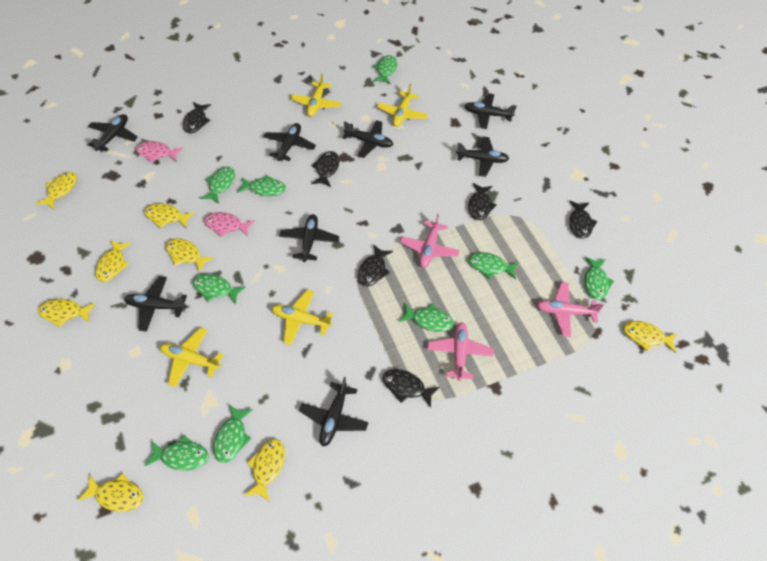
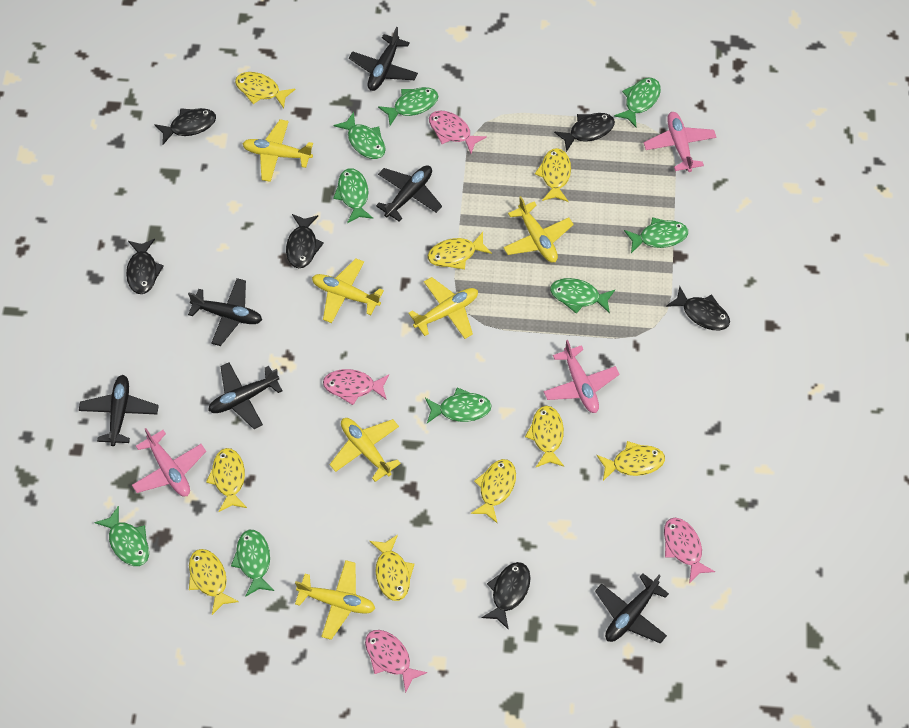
black plane: [88,114,138,152] [124,276,187,332] [264,123,316,161] [279,214,339,262] [299,377,369,446] [342,120,393,158] [456,137,509,177] [465,93,517,129] = 8 -> [79,375,159,446] [188,278,262,346] [208,363,283,429] [349,27,418,91] [376,165,442,222] [595,573,669,644] = 6
pink fish: [135,141,183,162] [204,212,255,237] = 2 -> [323,369,389,405] [365,630,428,693] [429,111,487,154] [664,518,715,583] = 4
yellow fish: [36,172,77,210] [38,299,96,328] [77,473,143,512] [95,240,131,282] [144,203,195,228] [166,238,214,273] [244,439,285,502] [623,321,678,353] = 8 -> [189,549,239,615] [206,448,247,512] [235,72,295,108] [370,535,414,601] [428,232,492,269] [470,459,516,523] [525,406,564,467] [535,148,571,202] [596,441,665,481] = 9
yellow plane: [160,328,224,387] [272,290,333,345] [290,73,341,117] [377,84,428,127] = 4 -> [243,119,313,182] [295,560,375,640] [312,258,384,323] [329,418,401,482] [408,277,478,339] [503,196,574,263] = 6

